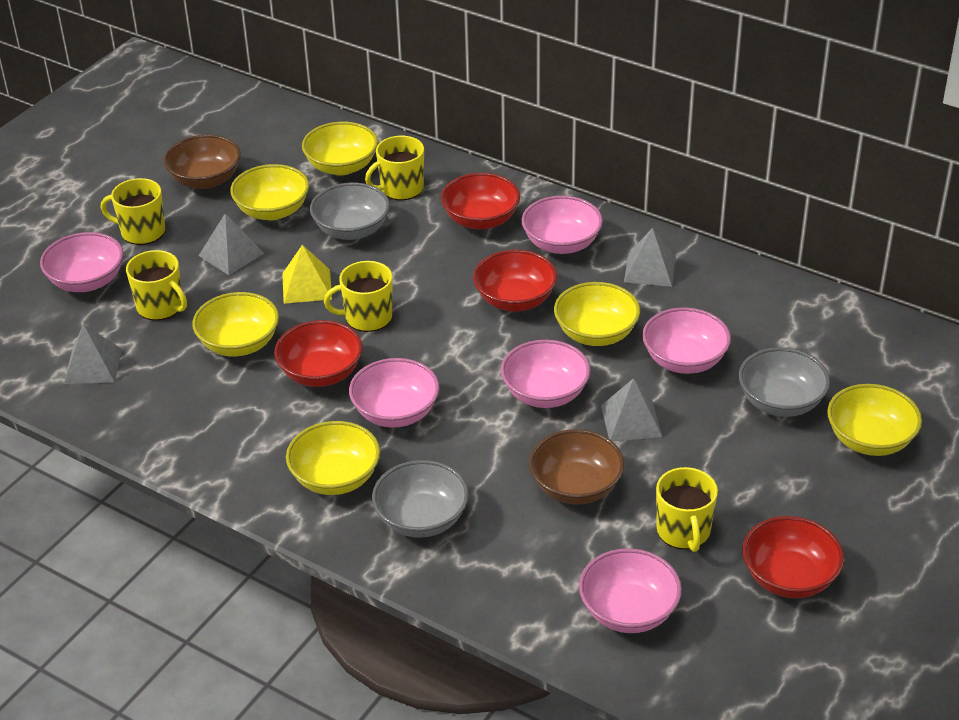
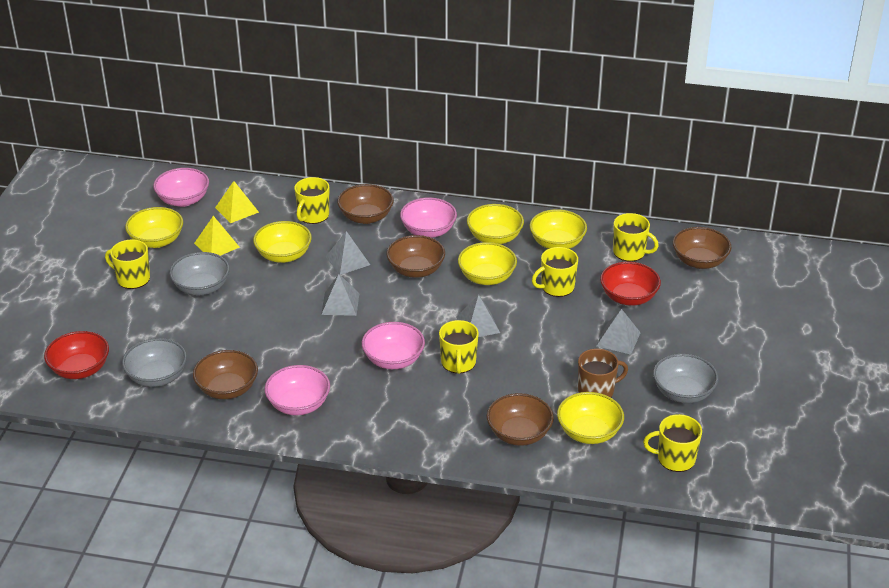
brown bowl: [164,135,241,189] [529,429,624,505] = 2 -> [193,350,258,399] [337,184,394,224] [387,235,445,278] [487,393,554,446] [673,227,732,269] = 5
brown mug: none = 0 -> [578,349,628,397] = 1
pink bowl: [40,232,124,292] [349,358,439,428] [501,340,591,408] [522,196,603,254] [579,548,682,633] [642,307,731,374] = 6 -> [153,168,209,207] [264,365,330,415] [362,322,425,369] [400,197,457,238] = 4
red bowl: [274,320,363,387] [441,173,520,230] [473,250,557,312] [742,516,844,598] = 4 -> [44,331,109,379] [600,262,661,306] = 2
yellow mug: [101,178,165,245] [126,250,187,320] [324,261,392,332] [365,136,424,200] [656,467,718,552] = 5 -> [105,239,150,289] [294,177,329,224] [439,320,479,374] [532,247,578,297] [613,213,659,262] [643,414,702,472] = 6
yellow pyramid: [282,245,332,304] = 1 -> [194,216,240,256] [215,181,259,223] = 2

